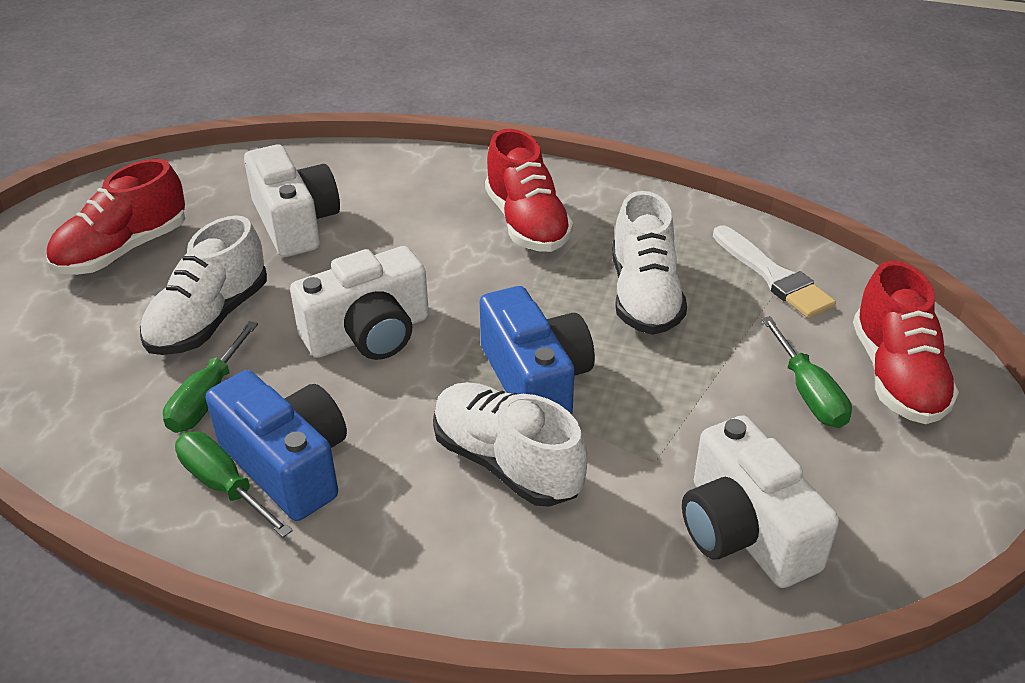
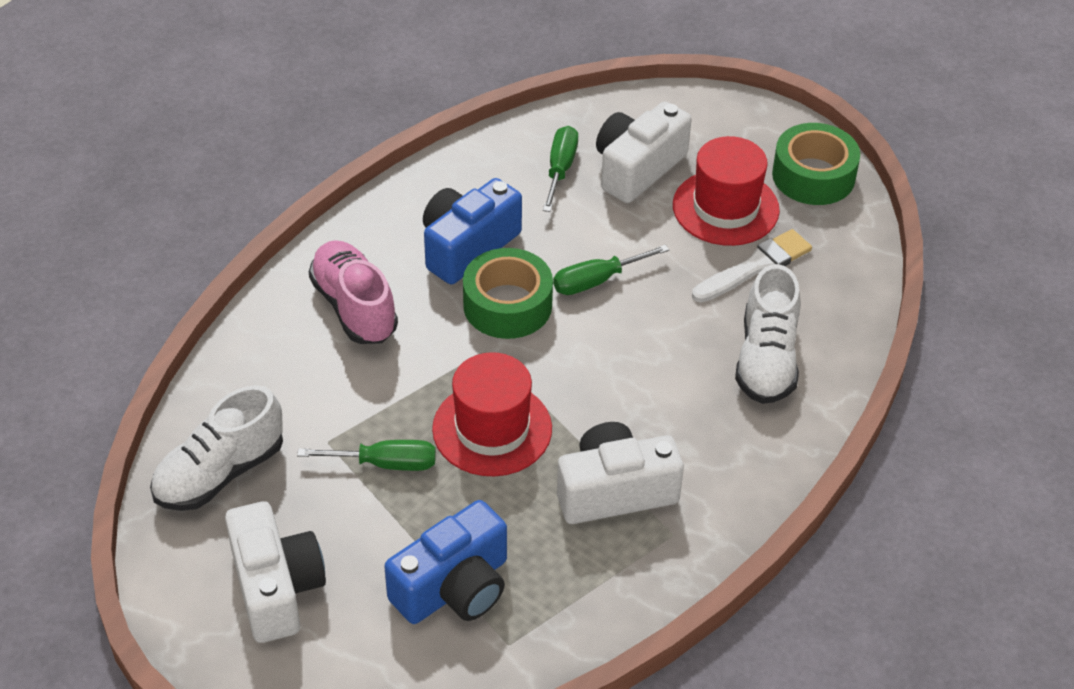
green tape: none = 0 -> [463,248,553,339] [772,123,860,205] = 2
pink shoe: none = 0 -> [309,240,398,344] = 1
red hat: none = 0 -> [432,352,552,476] [673,136,780,246] = 2
red shoe: [46,159,185,275] [485,129,573,252] [853,261,959,424] = 3 -> none = 0
white shoe: [140,215,267,355] [433,382,587,507] [612,191,687,335] = 3 -> [150,385,283,511] [735,264,801,404] = 2

